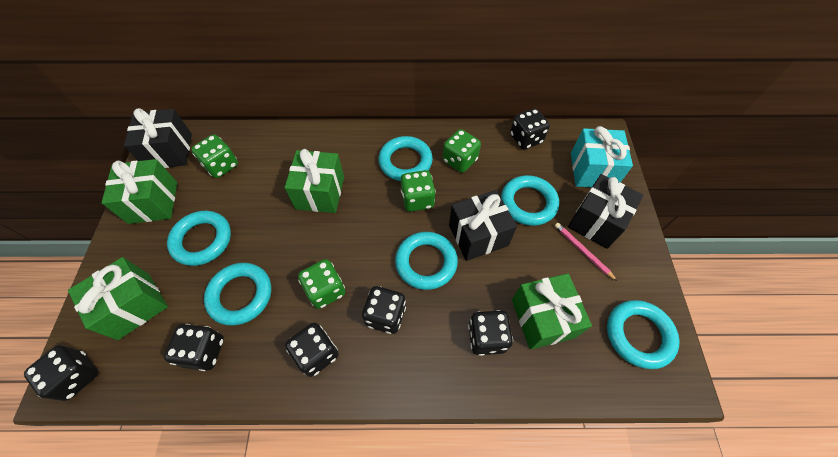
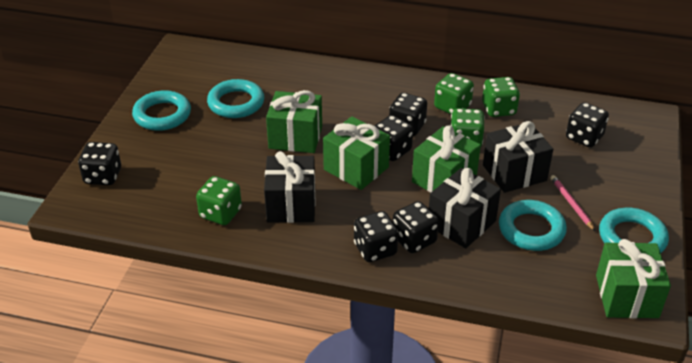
turquoise gift: [571,126,633,187] = 1 -> none = 0
turquoise ring: [167,211,231,266] [204,263,271,325] [378,136,433,181] [395,232,458,290] [501,175,559,226] [607,300,679,369] = 6 -> [132,90,191,131] [207,79,264,118] [499,200,567,251] [599,208,669,253] = 4

